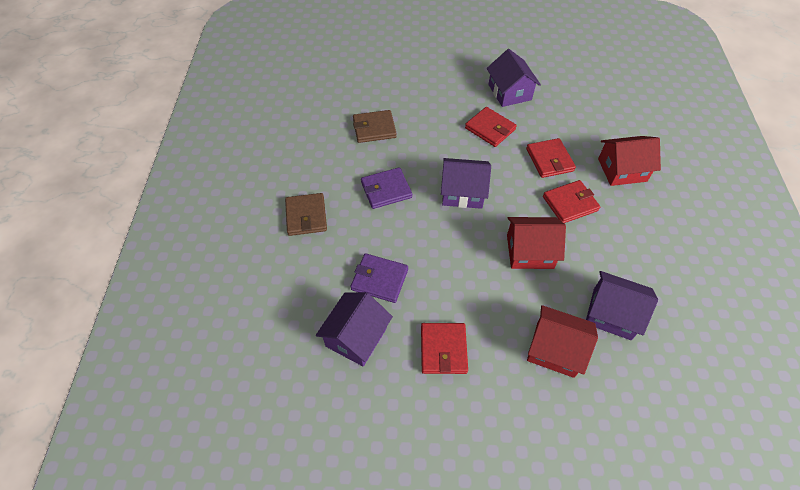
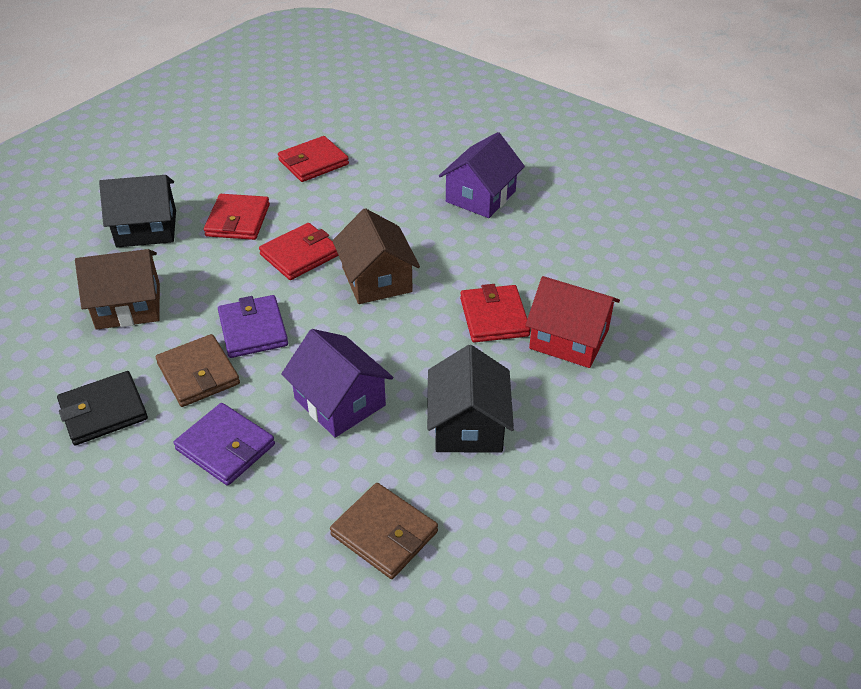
black house: none = 0 -> [99,175,176,247] [427,345,514,453] = 2
black wallet: none = 0 -> [57,371,148,445] = 1
brown house: none = 0 -> [75,249,160,330] [332,208,420,304] = 2
purple house: [316,292,393,366] [441,158,491,209] [487,49,541,107] [586,271,658,340] = 4 -> [281,329,393,438] [439,132,525,218] = 2
red house: [507,217,566,269] [527,305,598,378] [598,136,661,186] = 3 -> [525,276,620,368] = 1

